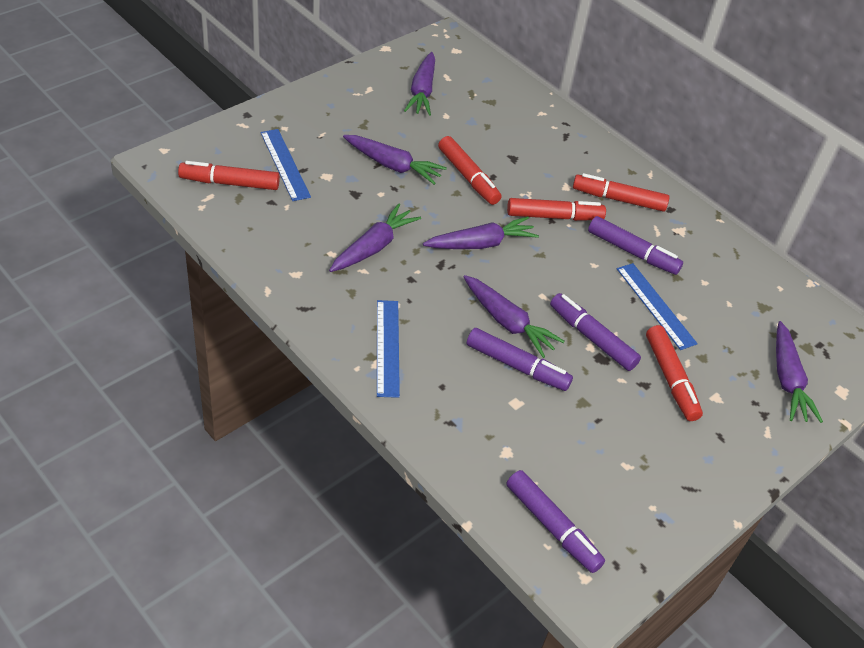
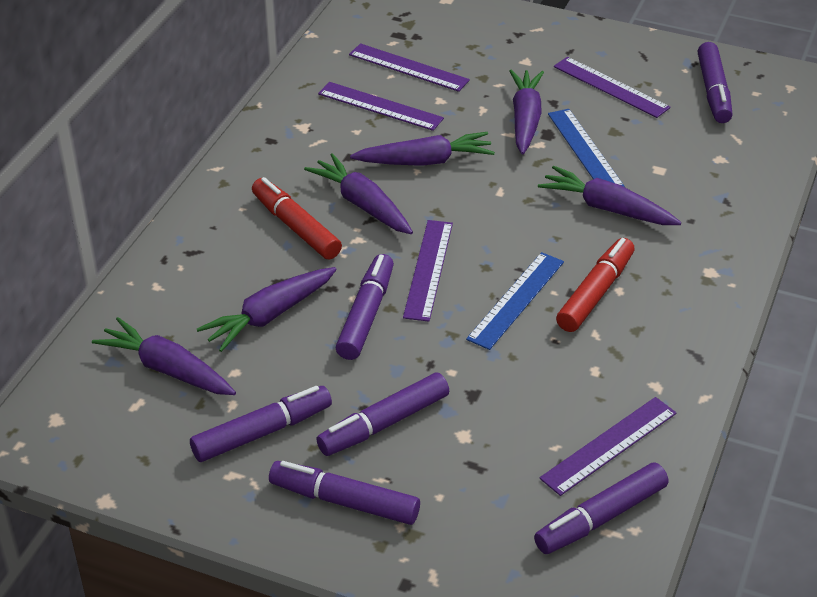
blue ruler: [260,129,311,201] [377,300,400,398] [617,263,698,350] = 3 -> [466,252,564,350] [548,109,625,187] = 2
purple marker: [467,328,573,391] [506,470,605,573] [550,293,641,371] [588,216,683,275] = 4 -> [190,386,332,462] [269,461,420,525] [316,373,449,456] [336,254,394,360] [534,462,668,554] [698,42,733,123] = 6
purple ruler: none = 0 -> [318,82,444,131] [349,43,470,92] [403,220,453,322] [539,397,676,496] [554,57,671,118] = 5
red marker: [178,161,280,190] [438,136,501,205] [507,198,606,221] [573,173,669,212] [646,325,703,421] = 5 -> [252,177,342,260] [556,238,634,332] = 2

